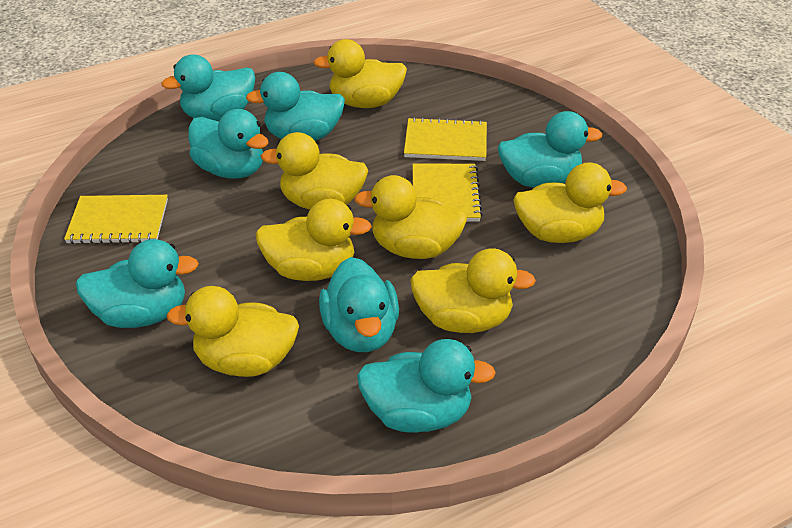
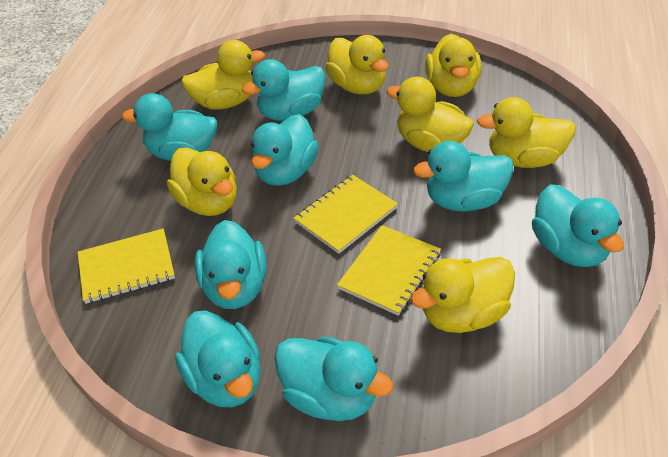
turquoise duck: [76,239,199,328] [161,55,255,121] [189,109,269,179] [246,72,345,141] [319,257,399,352] [357,339,496,433] [498,111,602,188] = 7 -> [122,93,217,161] [175,310,261,407] [194,220,267,309] [242,59,325,121] [251,114,319,186] [275,336,393,421] [413,141,514,212] [532,185,624,267] = 8

